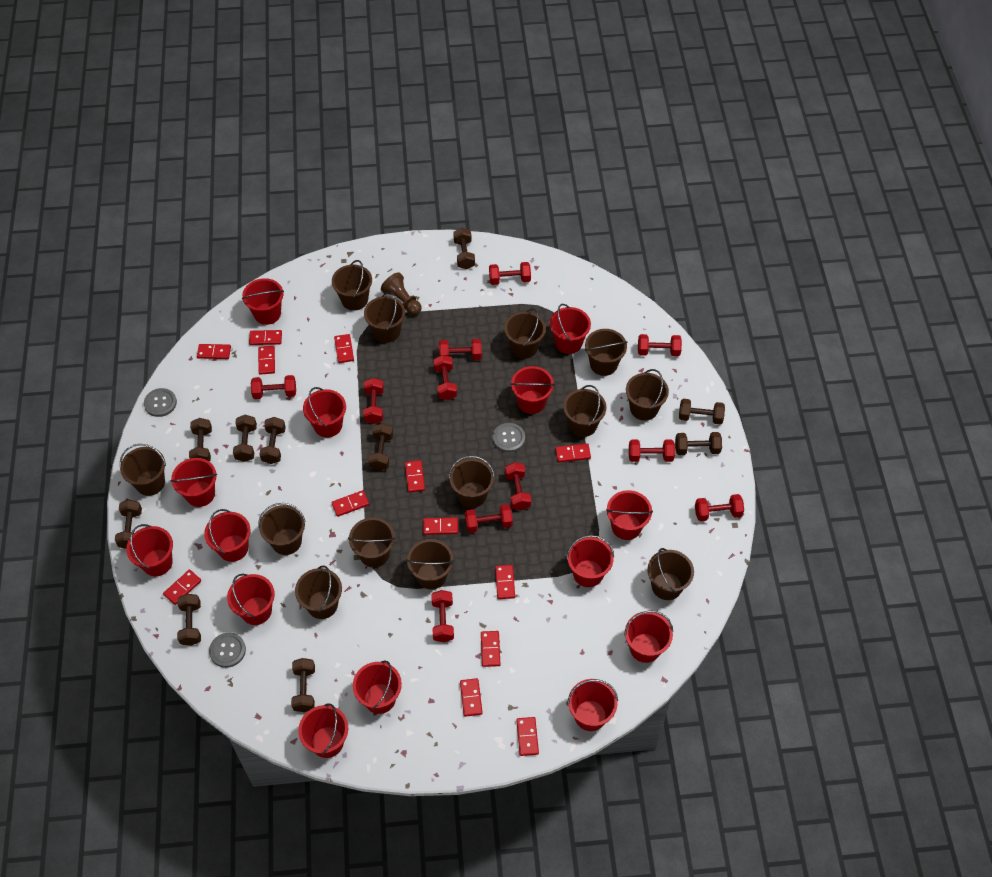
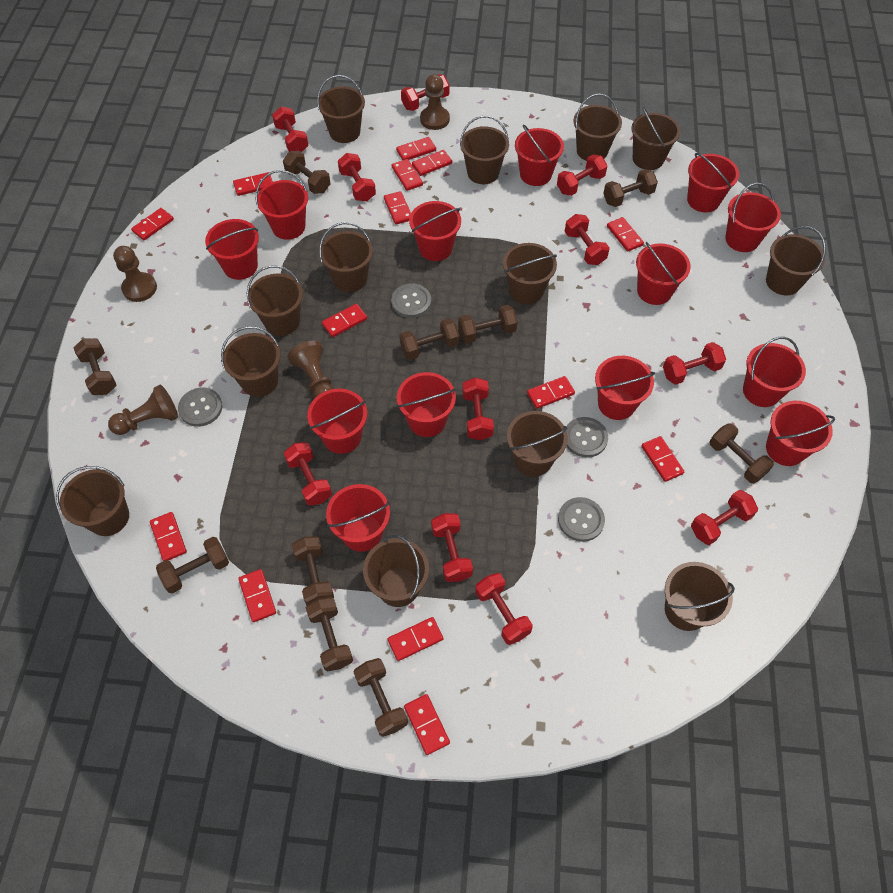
brown pawn: [381,272,421,315] = 1 -> [108,385,178,435] [113,246,157,302] [287,341,334,399] [420,74,450,130] = 4
grey button: [144,388,177,417] [209,633,246,668] [493,423,525,452] = 3 -> [178,388,223,427] [391,283,431,318] [558,497,605,542] [566,417,608,458] = 4
red bucket: [126,524,173,576] [170,458,217,507] [204,509,250,562] [227,574,275,625] [242,278,284,325] [298,703,348,758] [303,387,346,438] [353,660,402,714] [510,366,555,414] [549,304,591,354] [566,535,614,587] [567,679,618,731] [606,490,653,540] [624,611,673,663] = 14 -> [205,219,259,280] [256,170,308,240] [307,389,367,454] [326,484,390,552] [397,372,456,437] [409,201,461,261] [515,124,564,186] [595,356,655,420] [636,242,691,305] [687,153,739,212] [725,183,781,252] [743,337,806,407] [766,401,835,466] = 13
red domino: [163,569,201,605] [197,344,231,359] [249,330,282,345] [258,346,275,375] [331,490,369,517] [334,334,354,363] [405,460,425,493] [423,517,458,535] [460,678,483,717] [481,631,501,667] [495,565,515,599] [516,717,539,756] [555,443,591,462] = 13 -> [131,208,174,240] [150,512,187,561] [233,172,273,196] [238,569,276,622] [322,304,367,337] [384,191,411,225] [388,617,443,661] [392,159,423,191] [396,137,436,160] [404,694,450,755] [412,150,452,176] [527,376,575,409] [607,217,644,252] [641,436,684,482] = 14

